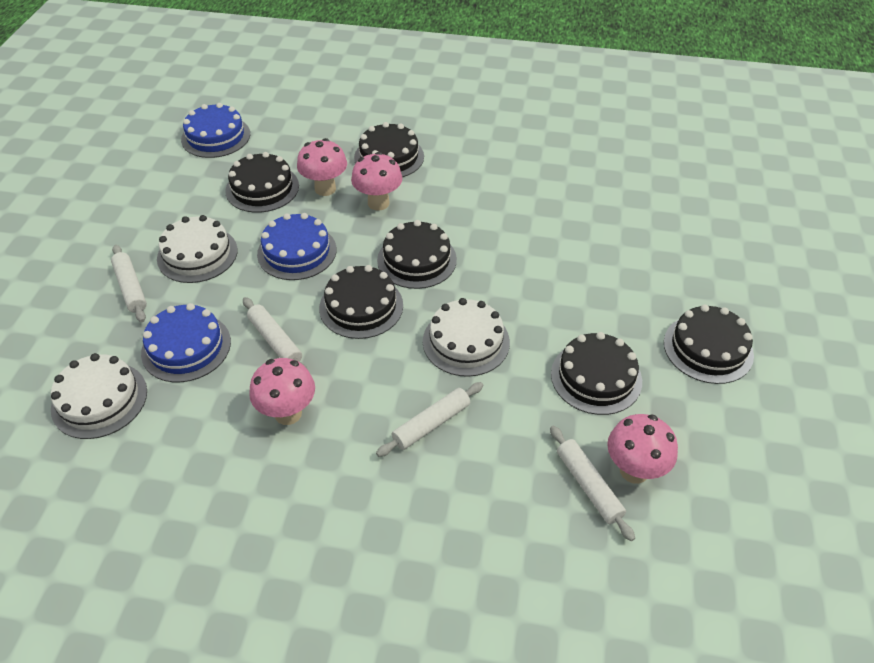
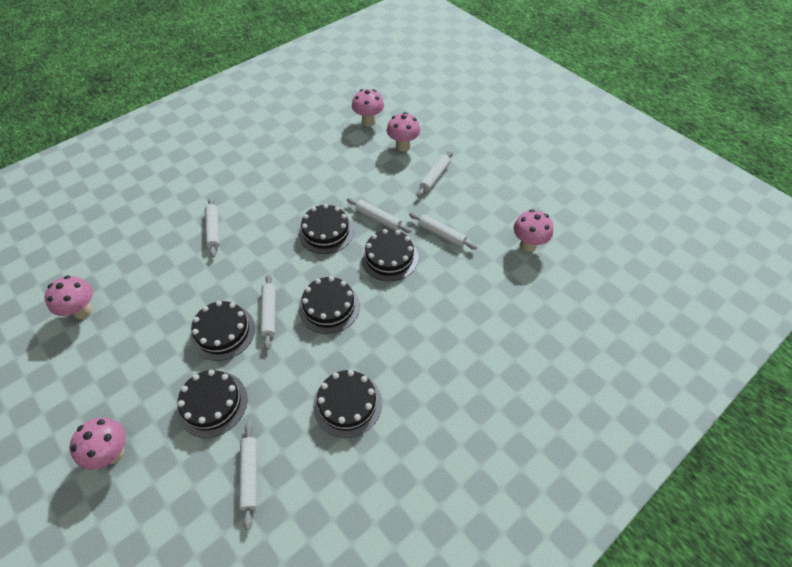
blue cake: [141,303,231,382] [181,103,250,158] [257,213,337,280] = 3 -> none = 0
pink mushroom: [249,358,315,425] [297,138,347,196] [351,152,402,211] [607,414,678,484] = 4 -> [45,276,93,319] [69,418,126,470] [352,89,384,127] [387,112,420,152] [514,209,553,252] = 5
white cake: [51,353,147,439] [157,215,238,283] [423,298,510,377] = 3 -> none = 0
white rolling pin: [111,245,147,322] [243,297,308,370] [376,382,484,457] [550,426,635,541] = 4 -> [205,197,220,257] [239,421,257,530] [260,274,276,349] [347,198,411,233] [409,212,477,250] [417,150,453,197] = 6

